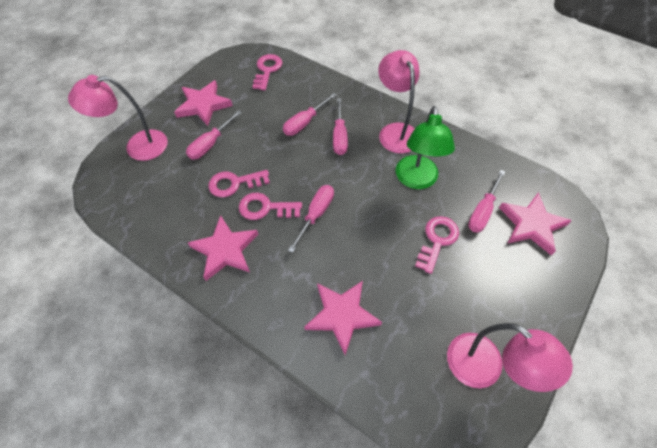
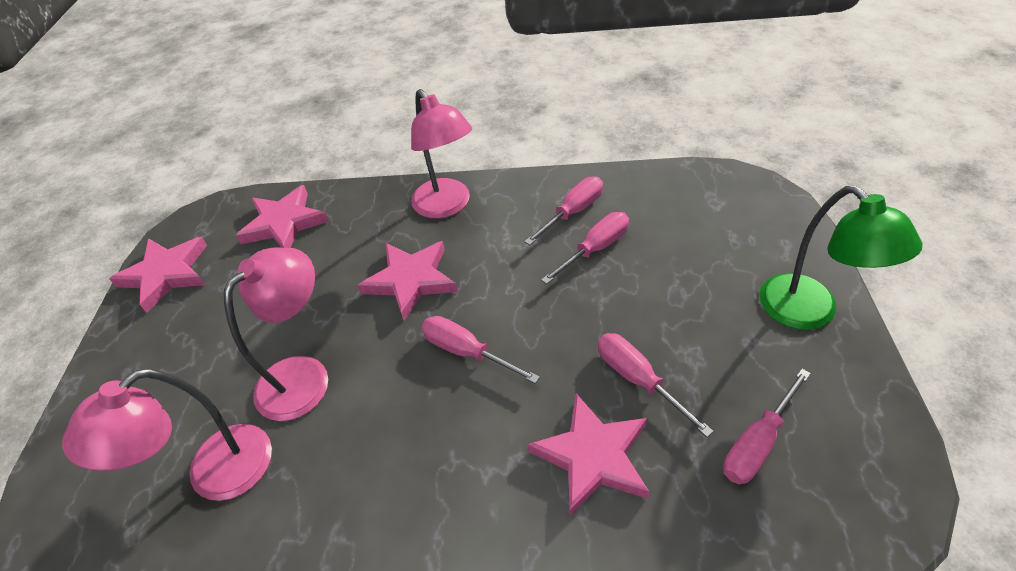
pink key: [208,170,270,197] [239,193,302,220] [252,54,283,90] [415,216,459,274] = 4 -> none = 0

